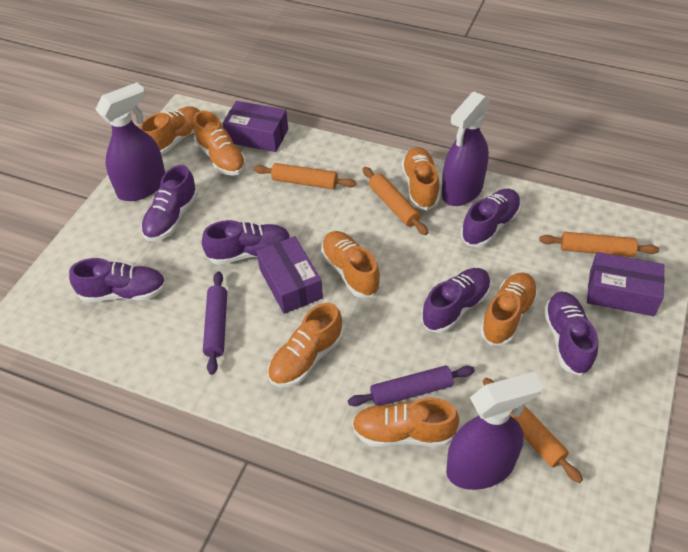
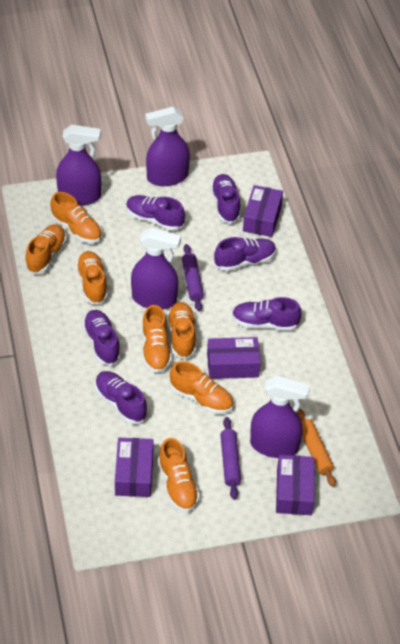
orange rolling pin: [253,163,356,189] [363,167,428,235] [483,378,583,483] [539,232,659,257] = 4 -> [296,409,336,487] = 1
purple box: [222,101,288,152] [257,236,323,314] [587,252,665,316] = 3 -> [115,438,154,497] [207,337,261,379] [243,185,283,237] [276,455,314,515] = 4
purple spray bottle: [95,82,165,201] [442,92,490,206] [446,372,543,490] = 3 -> [56,125,101,205] [131,228,181,310] [145,107,190,186] [250,376,310,458] = 4

